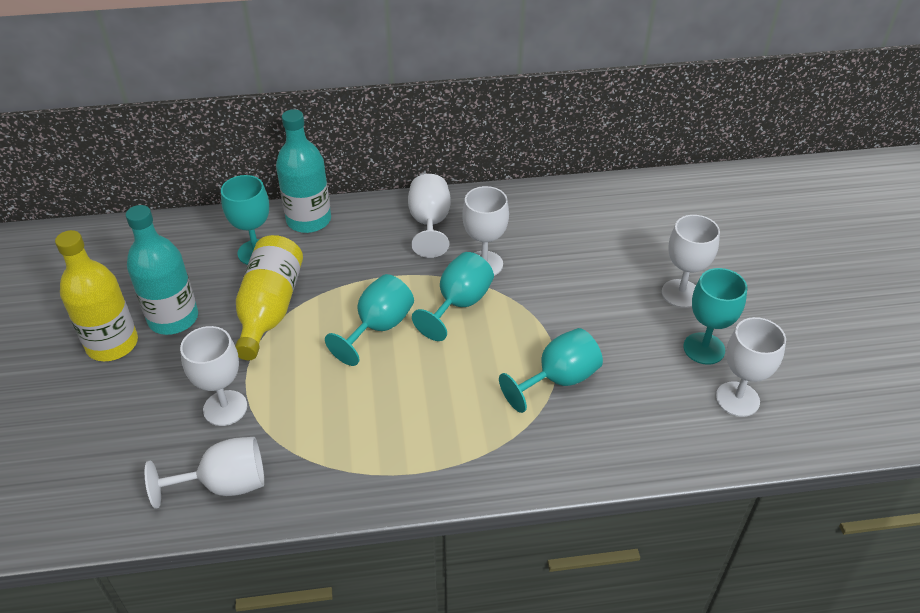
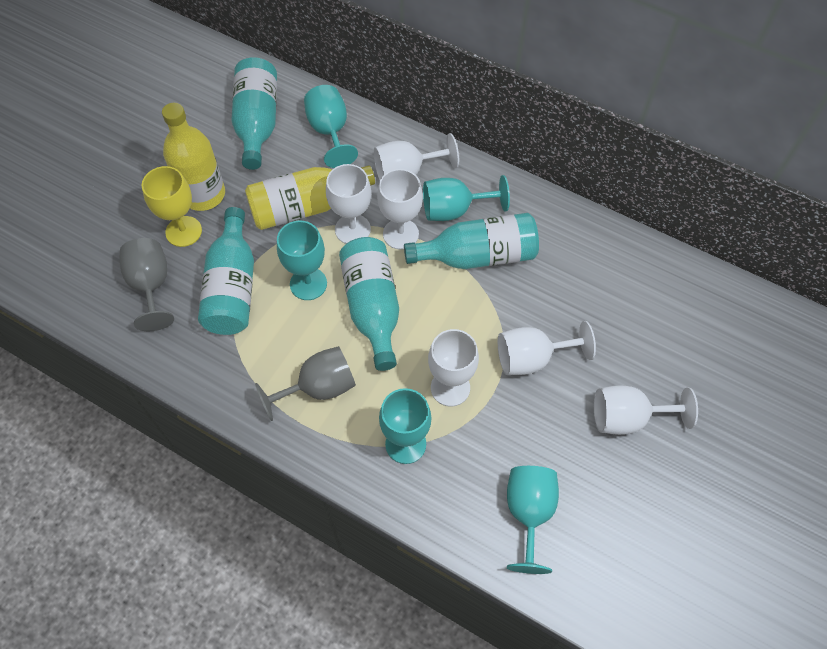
grey goblet: none = 0 -> [120,238,174,331] [255,346,356,421] = 2
turquoise bottle: [126,205,198,335] [276,109,331,233] = 2 -> [198,207,254,335] [231,57,277,170] [339,237,399,371] [404,213,539,269] = 4
yellow goblet: none = 0 -> [142,166,202,247] = 1

